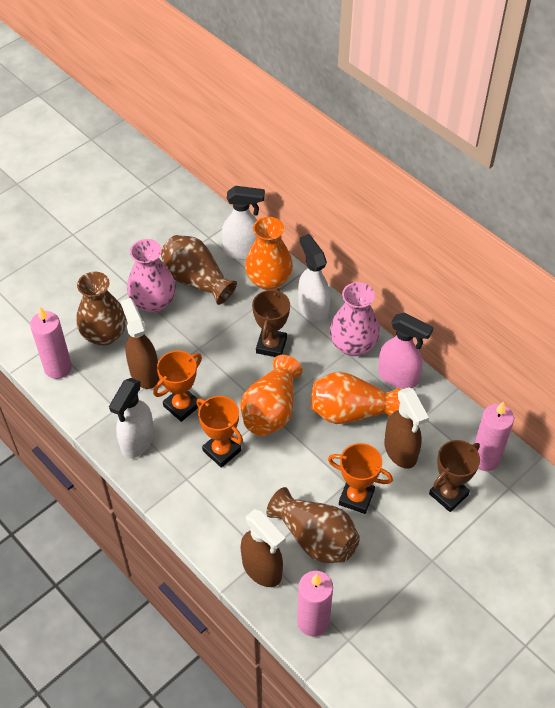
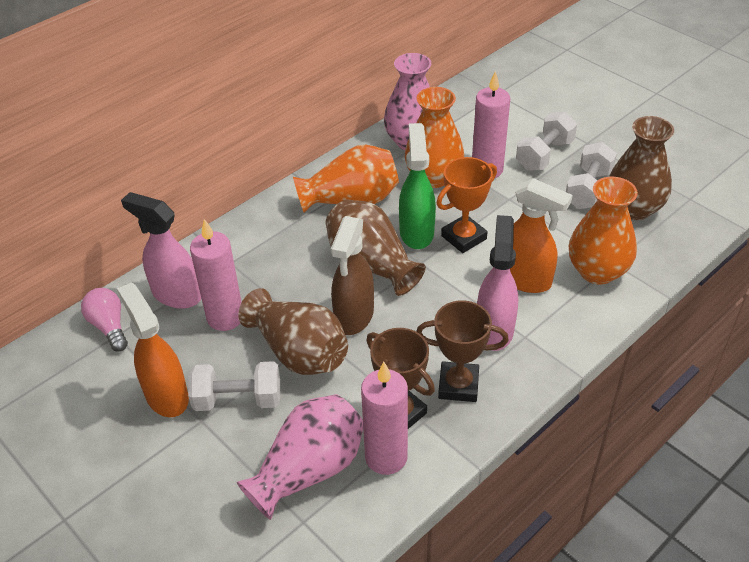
brown spray bottle: [121,298,159,389] [241,509,286,587] [384,387,429,469] = 3 -> [331,216,374,335] = 1
green spray bottle: none = 0 -> [399,123,436,249] = 1
orange spray bottle: none = 0 -> [117,283,189,417] [510,178,573,293] = 2
orange trophy: [153,351,202,422] [196,396,243,468] [328,443,393,514] = 3 -> [437,157,497,253] = 1
pink light bulb: none = 0 -> [81,288,128,352] = 1
pink spray bottle: [378,313,434,389] = 1 -> [121,192,201,309] [477,215,518,351] = 2
white dumbbell: none = 0 -> [188,361,280,411] [516,111,577,171] [566,142,617,209] = 3
white spray bottle: [109,378,154,458] [222,186,265,260] [298,234,330,324] = 3 -> none = 0

